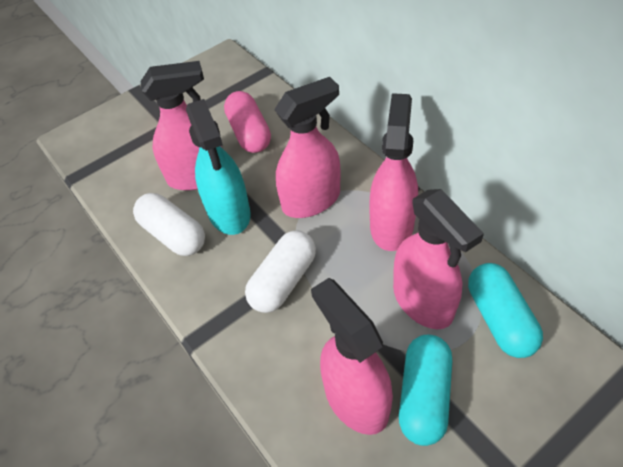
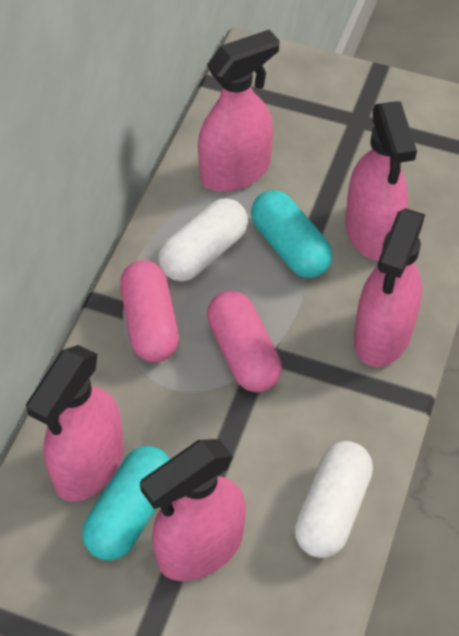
pink capsule: [224,91,271,153] = 1 -> [120,260,179,362] [207,291,282,392] = 2
turquoise spray bottle: [186,99,251,235] = 1 -> none = 0

